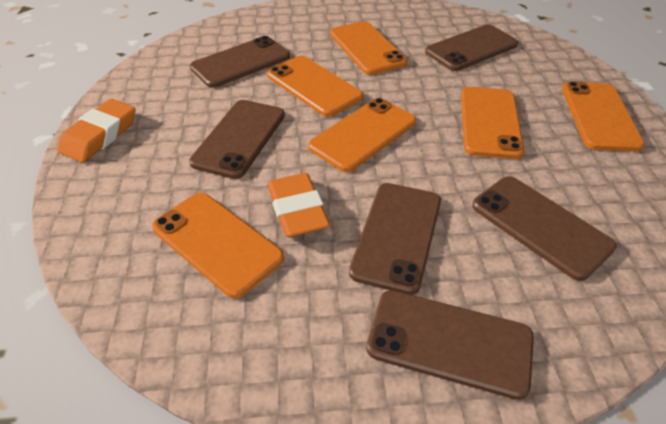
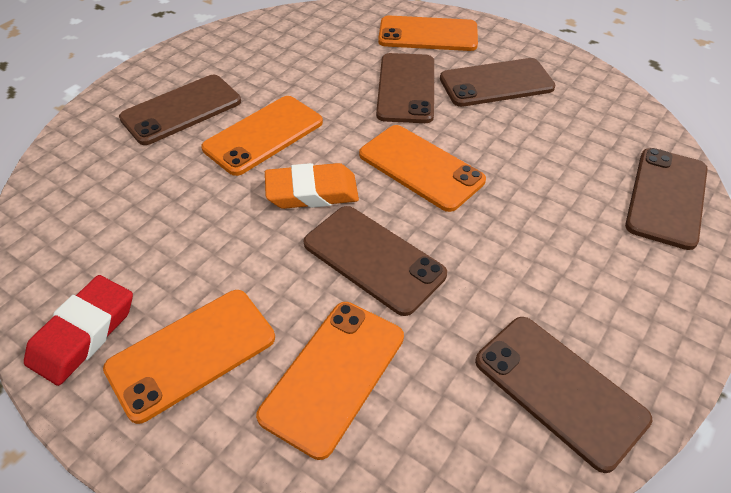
orange eraser: [57,99,136,163] [267,173,330,237] = 2 -> [265,163,359,209] = 1
orange phone: [152,193,284,298] [267,56,363,117] [308,98,416,172] [330,21,407,75] [461,87,524,159] [562,81,645,151] = 6 -> [103,290,275,424] [201,96,323,176] [256,302,404,460] [359,125,486,212] [378,16,478,51] = 5
red eraser: none = 0 -> [24,275,133,386] = 1

